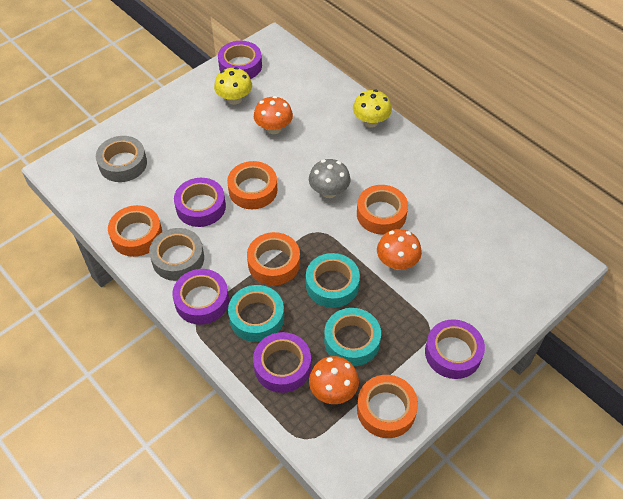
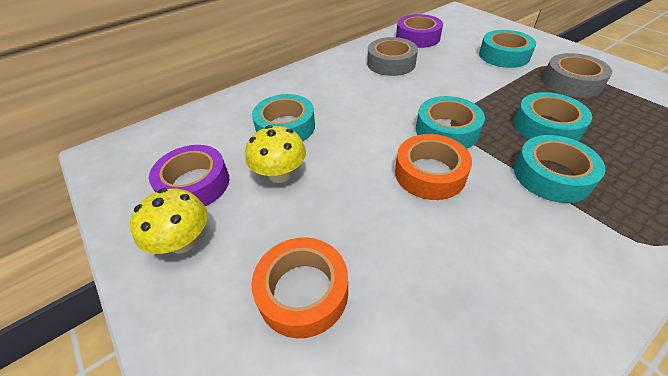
grey mushroom: [309,159,351,198] = 1 -> none = 0
orange mushroom: [254,96,293,134] [309,356,359,404] [377,229,422,270] = 3 -> none = 0
orange tape: [108,205,162,257] [227,161,278,209] [247,232,300,286] [357,185,408,234] [357,375,418,438] = 5 -> [251,237,348,338] [395,134,472,200] = 2
purple tape: [172,269,229,324] [174,178,226,227] [218,41,262,79] [253,332,311,393] [425,319,485,379] = 5 -> [149,145,229,206] [396,14,443,48] = 2
turquoise tape: [228,285,284,342] [306,253,360,308] [324,308,381,366] = 3 -> [252,94,315,141] [416,96,485,149] [479,30,536,68] [514,92,592,141] [514,135,605,203] = 5

